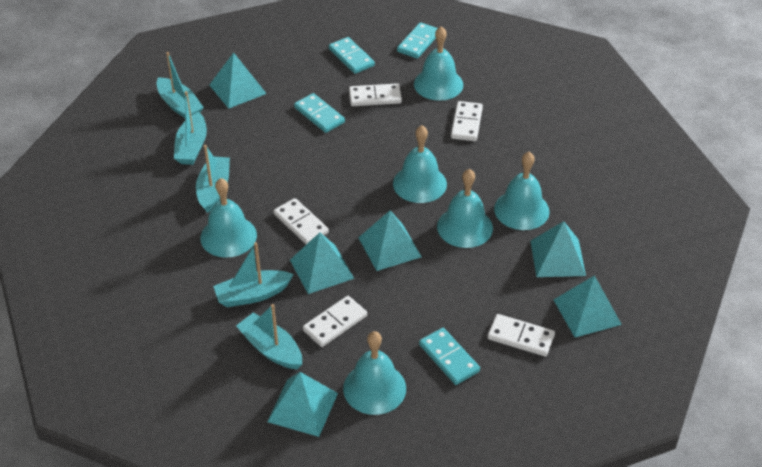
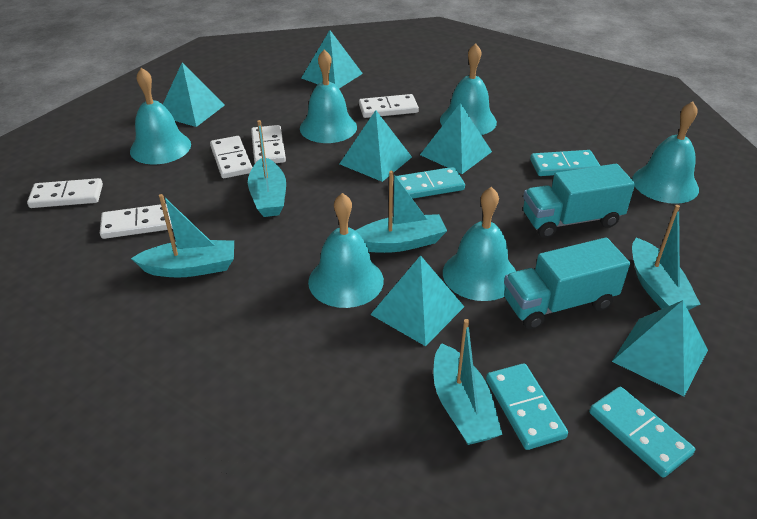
turquoise truck: none = 0 -> [504,237,630,330] [523,164,635,238] = 2

